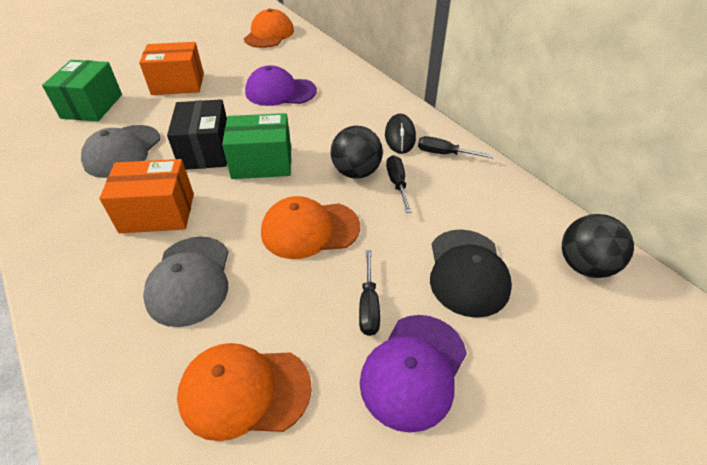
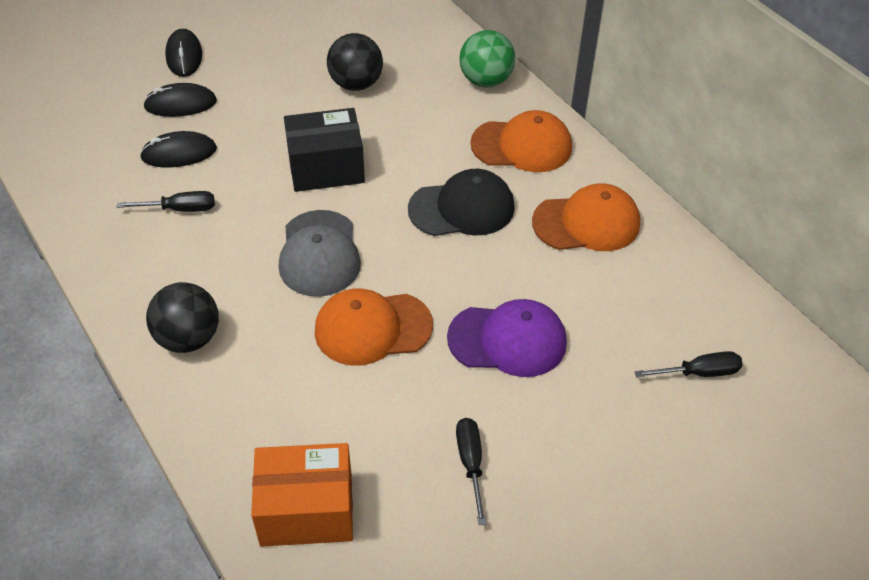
black mouse: [385,114,416,154] = 1 -> [140,131,217,167] [143,83,217,117] [165,29,202,77] = 3
green ball: none = 0 -> [459,30,516,87] = 1
green box: [42,60,122,121] [222,113,291,179] = 2 -> none = 0
grey cap: [81,125,160,178] [143,237,229,327] = 2 -> [279,210,361,297] = 1
orange box: [99,159,194,233] [139,42,204,95] = 2 -> [251,443,353,547] = 1
purple cap: [245,65,317,106] [360,315,467,433] = 2 -> [447,299,567,377] = 1

